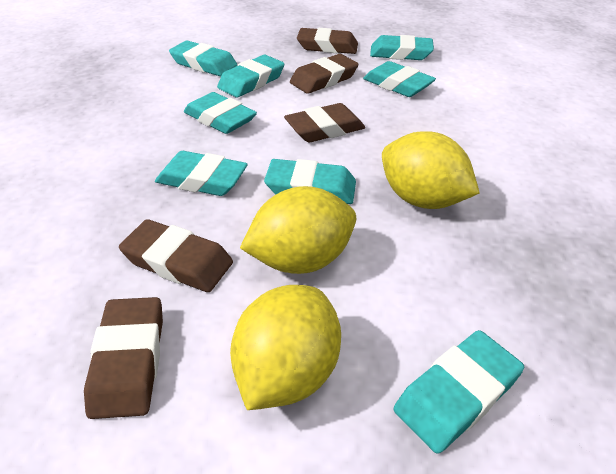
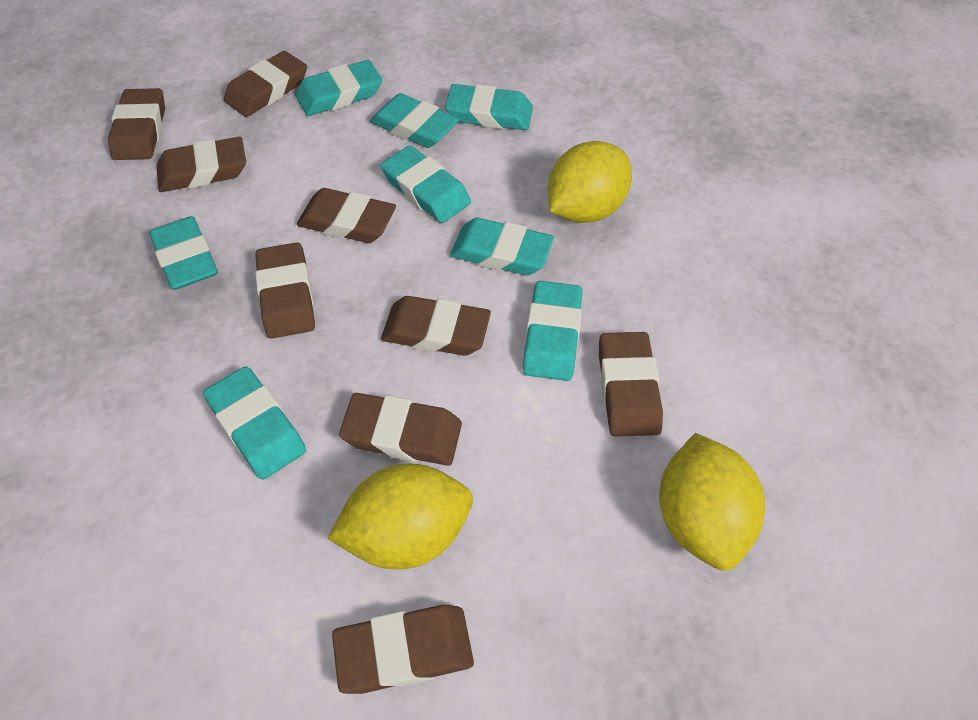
brown eraser: [84,297,163,419] [119,219,233,292] [284,103,365,142] [290,54,359,94] [297,28,358,54] = 5 -> [108,88,165,160] [156,137,246,192] [224,51,307,117] [255,242,315,339] [297,188,396,243] [332,605,474,694] [339,393,462,466] [381,296,491,356] [599,332,663,437] = 9

